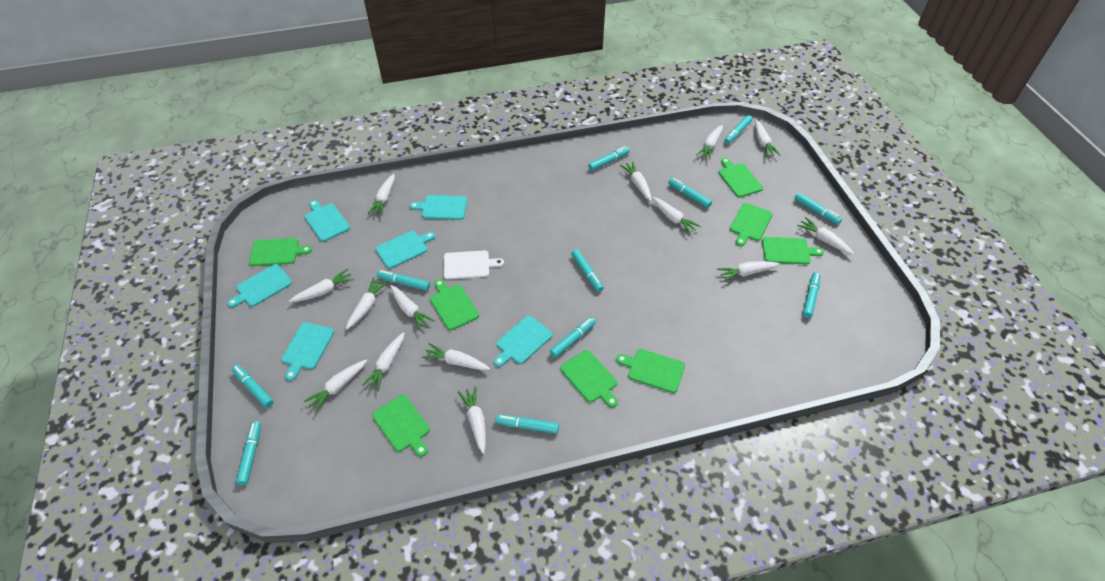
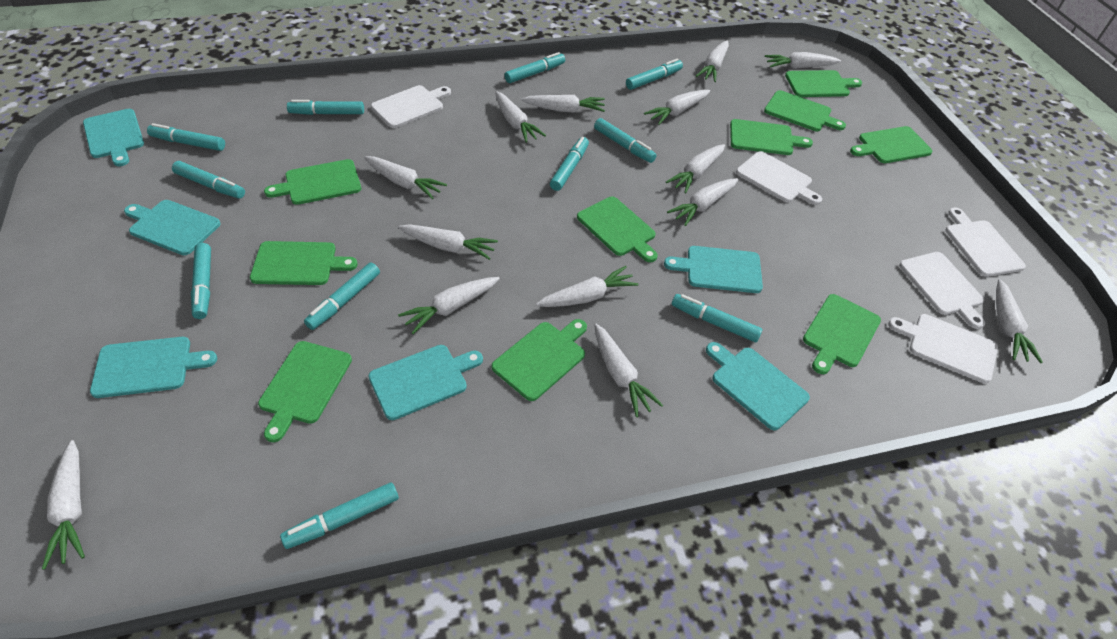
green cutting board: [249,238,312,266] [372,395,430,457] [430,279,479,330] [560,350,618,408] [616,349,685,393] [718,158,763,197] [730,203,772,246] [762,237,824,264] = 8 -> [250,241,358,285] [258,341,352,442] [264,159,361,205] [491,319,587,401] [577,196,658,262] [730,119,813,155] [764,90,846,131] [785,70,862,97] [803,294,881,374] [850,126,933,163] = 10
white cutting board: [444,250,504,280] = 1 -> [371,85,451,128] [736,151,822,205] [888,314,998,384] [899,252,985,329] [945,208,1026,277] = 5

